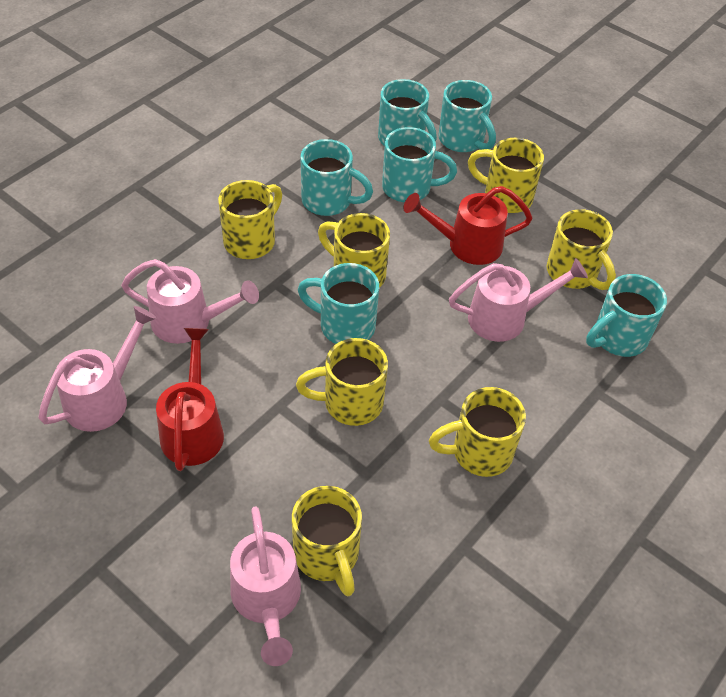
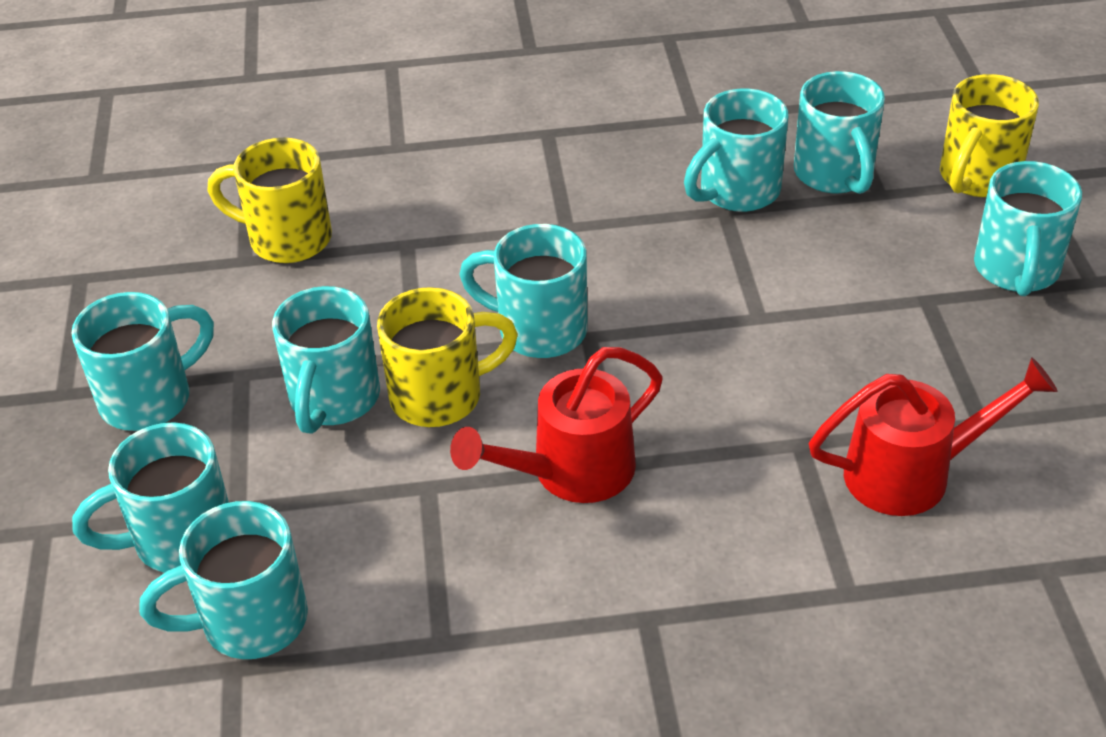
pink watering can: [39,306,157,432] [121,259,259,344] [230,507,301,666] [449,258,588,342] = 4 -> none = 0
turquoise mug: [297,263,379,344] [300,139,373,216] [378,79,437,146] [382,127,457,202] [439,80,496,152] [586,274,667,357] = 6 -> [71,292,214,431] [72,422,229,573] [139,501,308,659] [272,286,380,434] [459,224,587,358] [684,88,788,212] [794,71,885,194] [974,161,1082,296] = 8
yellow mug: [218,180,282,259] [292,486,362,596] [296,338,388,426] [318,213,390,288] [429,387,526,477] [468,138,544,213] [547,209,616,290] = 7 -> [207,138,332,263] [377,287,518,427] [940,74,1039,197] = 3

